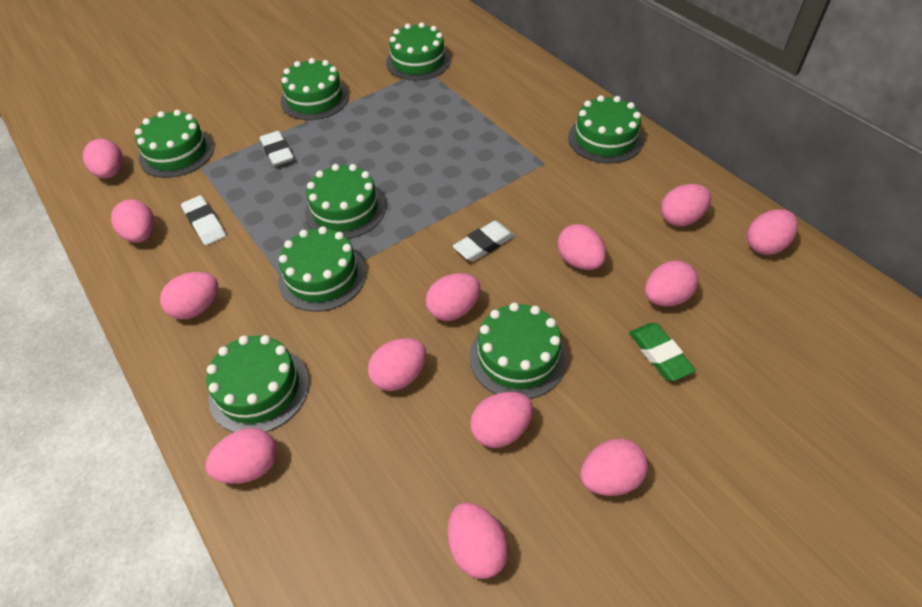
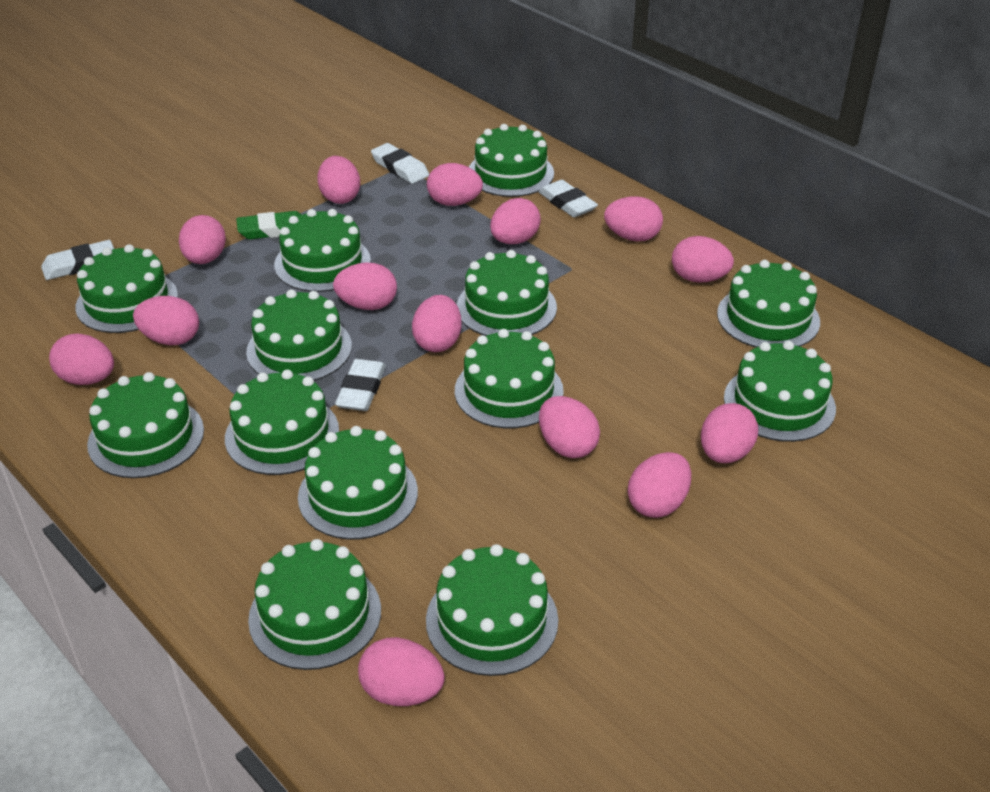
green cake: [135,110,214,178] [206,335,309,432] [278,226,366,312] [281,58,349,120] [305,164,385,239] [386,22,451,81] [470,302,567,399] [568,95,643,164] = 8 -> [75,244,178,333] [87,372,204,478] [225,370,339,475] [246,289,352,381] [248,539,381,670] [274,209,371,292] [298,426,418,540] [426,544,558,676] [455,329,564,428] [457,250,557,336] [469,124,554,197] [717,260,820,347] [724,341,836,442] = 13
pink egg: [83,139,124,178] [111,199,155,243] [160,272,218,320] [205,428,277,484] [368,338,427,391] [426,273,480,321] [448,503,509,579] [470,392,533,448] [557,224,606,270] [581,438,648,496] [645,261,698,306] [661,184,711,226] [747,209,798,255] = 13 -> [49,333,114,385] [133,296,199,345] [179,215,226,264] [317,156,360,204] [333,262,397,310] [358,637,445,706] [412,295,462,352] [427,163,483,206] [490,198,541,244] [539,396,600,458] [604,196,663,241] [628,452,691,518] [672,236,734,283] [701,403,758,463] = 14
white eraser: [181,195,226,245] [260,131,294,166] [453,221,515,262] = 3 -> [41,240,114,280] [335,359,386,411] [371,143,429,184] [539,180,598,217] = 4

